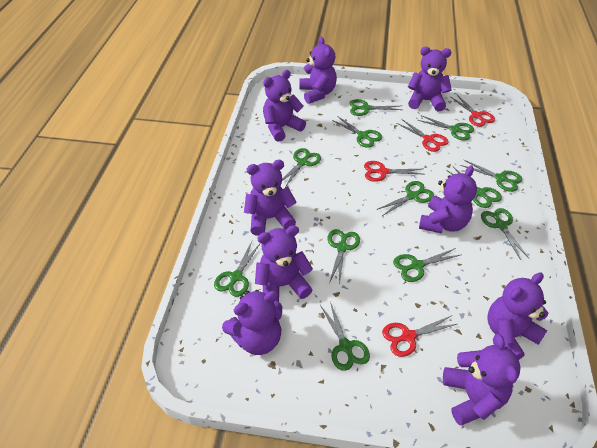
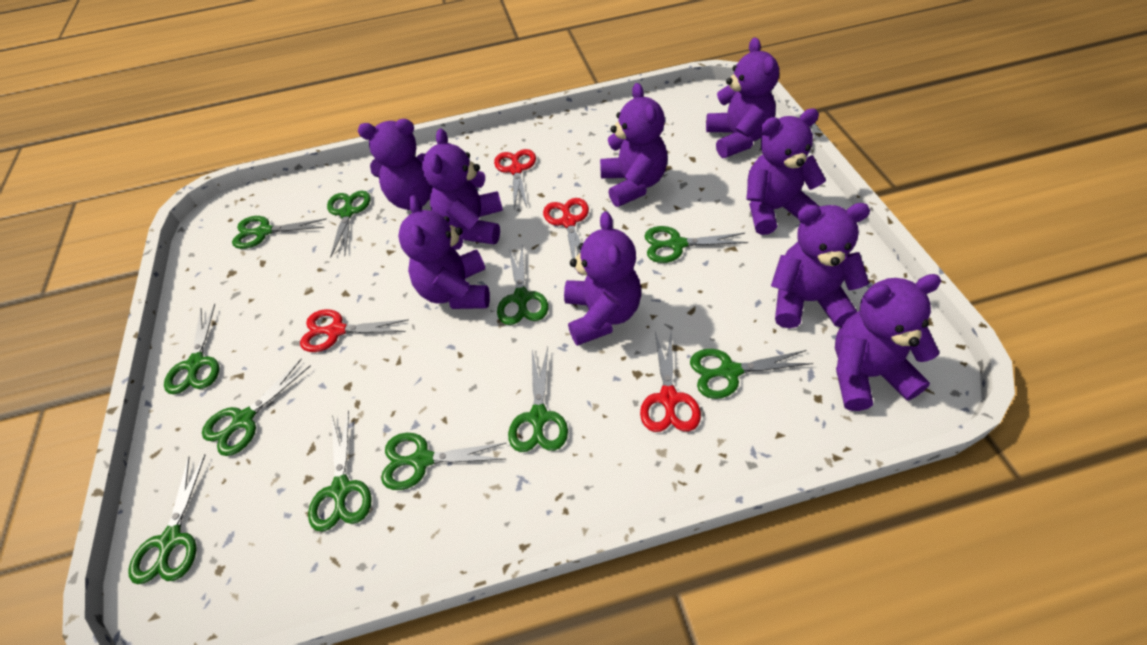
green scissors: [214,241,261,297] [282,148,321,187] [320,302,370,371] [328,229,360,286] [332,116,382,148] [349,99,402,116] [376,181,434,216] [393,248,460,282] [417,115,474,141] [446,167,502,208] [460,159,522,192] [481,208,530,260] = 12 -> [128,454,206,584] [164,304,219,394] [202,359,311,456] [232,216,327,249] [308,410,372,532] [327,191,370,258] [381,433,506,490] [497,244,548,325] [508,347,568,452] [644,226,748,263] [690,349,813,399] = 11

